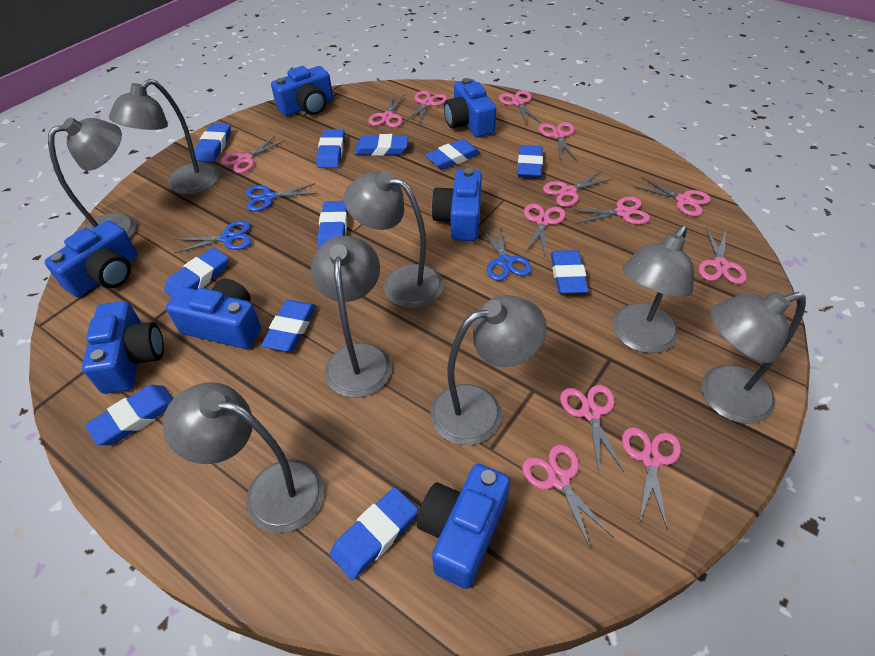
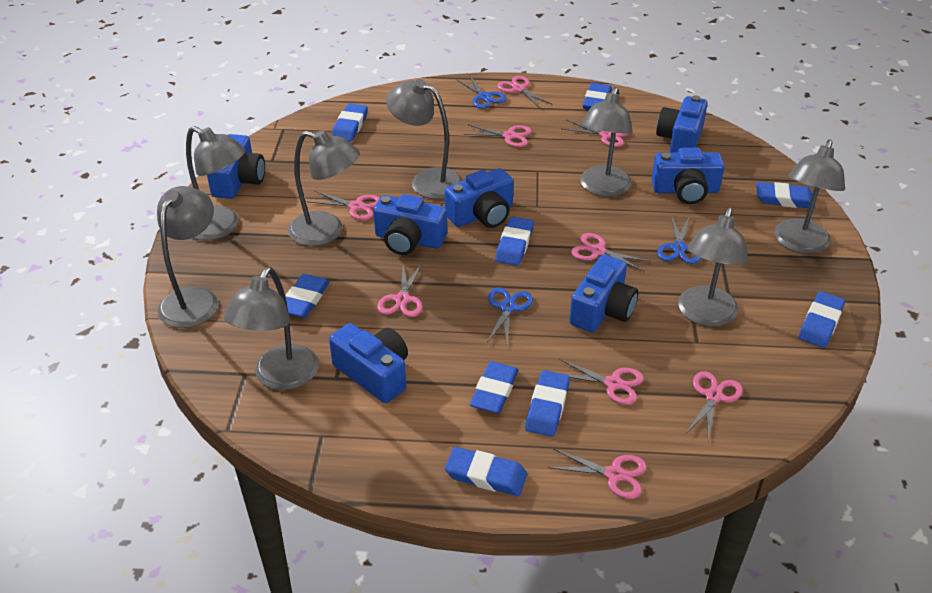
blue eraser: [85,385,173,445] [164,247,229,297] [194,123,231,162] [261,300,316,352] [316,129,345,168] [317,201,348,248] [330,487,418,580] [355,134,408,156] [425,139,480,170] [518,145,543,178] [551,250,589,294] = 11 -> [285,274,330,318] [332,103,368,142] [445,447,527,496] [470,361,519,414] [495,216,534,266] [525,370,570,437] [583,83,612,110] [756,182,815,209] [799,291,845,348] = 9
pink scissors: [221,136,285,173] [368,94,405,128] [404,91,447,126] [499,90,541,124] [522,445,614,550] [524,203,566,255] [539,122,577,161] [543,171,613,207] [560,385,624,474] [572,197,650,224] [622,427,681,528] [634,177,711,216] [699,228,747,284] = 13 -> [307,191,380,220] [377,264,423,317] [464,124,532,147] [497,76,552,108] [548,449,647,499] [559,359,644,405] [562,120,629,147] [571,233,650,272] [686,371,743,441] = 9

